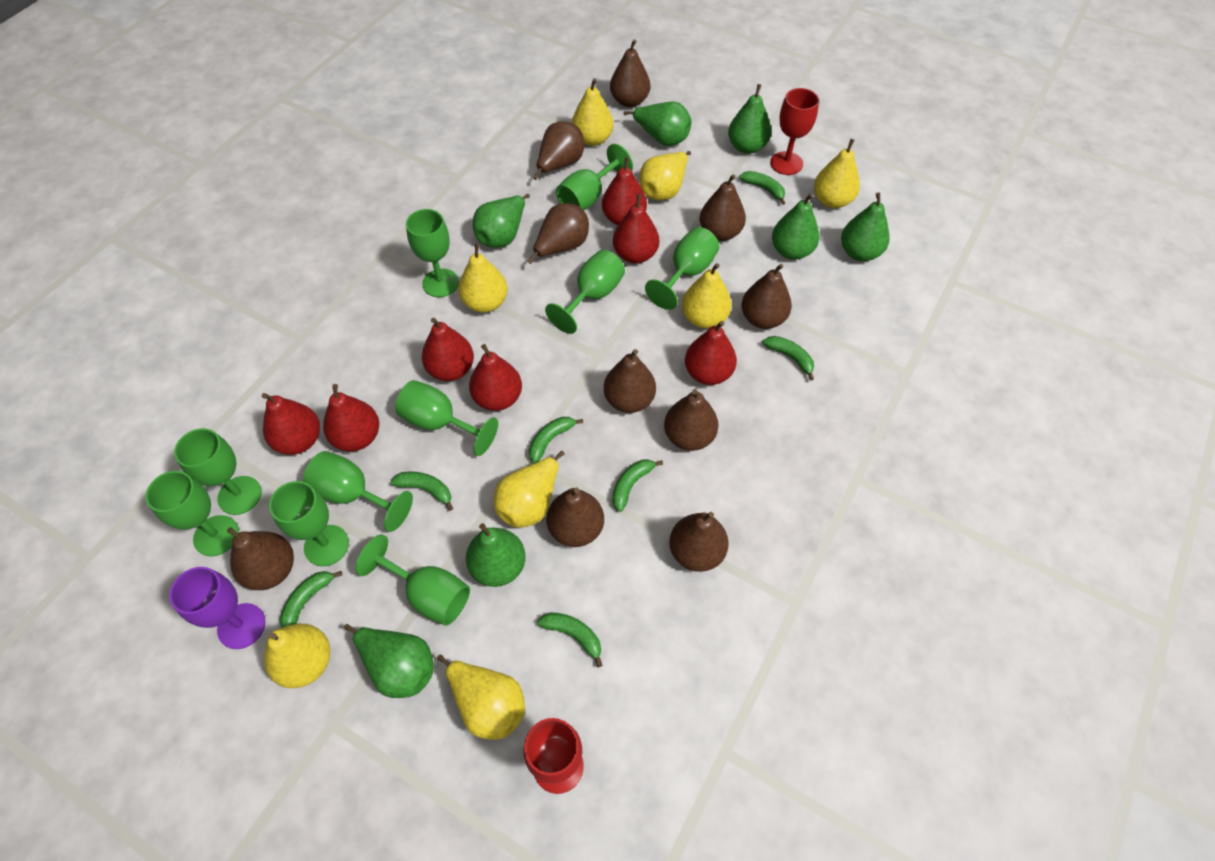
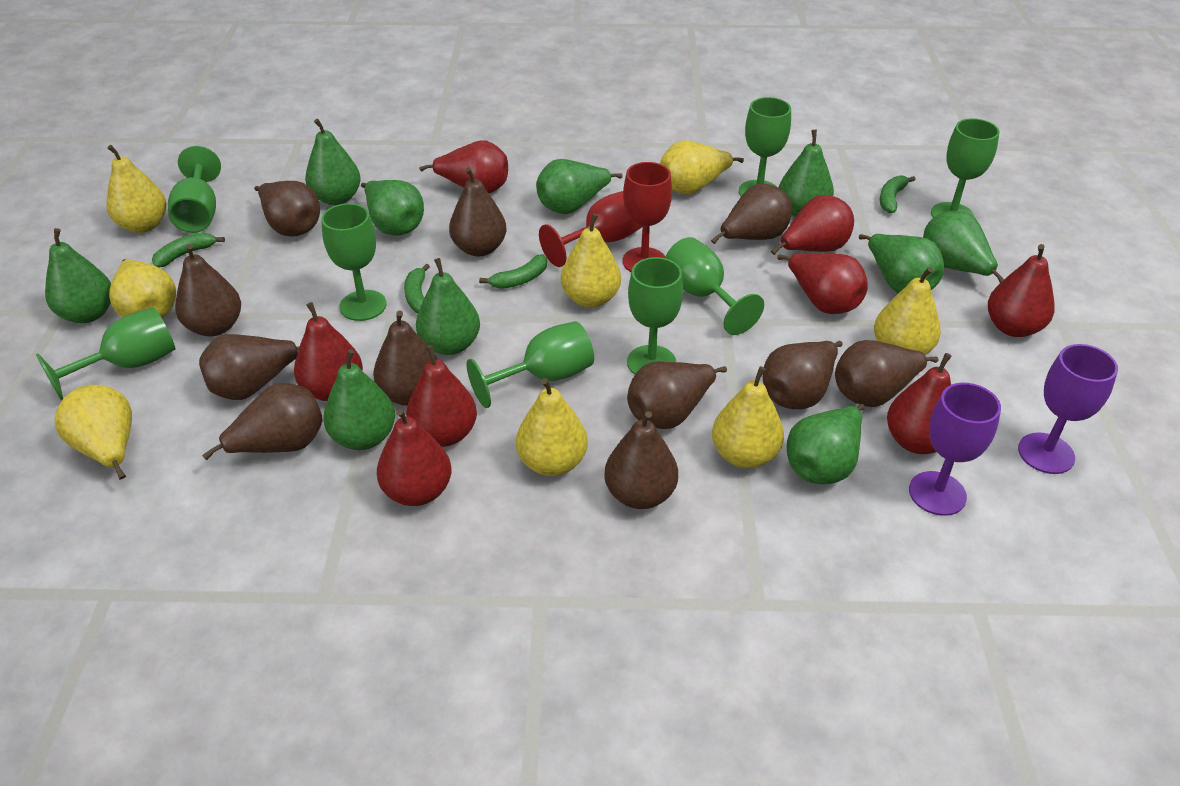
brown pear: [227,527,294,590] [527,203,589,264] [533,121,584,180] [547,487,604,547] [604,349,656,413] [610,40,650,107] [664,389,719,451] [669,512,729,572] [700,174,746,241] [742,264,792,329] = 10 -> [175,244,241,336] [199,334,300,400] [202,383,323,460] [254,181,320,236] [373,311,438,406] [449,167,507,256] [604,411,678,509] [627,362,727,429] [711,184,792,244] [763,341,843,409] [835,340,939,407] = 11
green banana: [280,571,342,628] [390,472,453,511] [529,417,583,463] [537,612,603,667] [612,459,663,512] [739,171,785,205] [763,336,814,381] = 7 -> [152,232,225,267] [404,264,430,314] [479,254,547,289] [880,176,916,213] = 4
green goblet: [146,471,239,556] [174,428,262,515] [269,481,349,566] [303,451,413,532] [355,534,470,626] [395,380,498,456] [406,209,459,297] [545,250,625,334] [556,144,633,210] [645,227,719,310] = 10 -> [36,307,175,401] [168,146,221,233] [321,203,387,321] [466,321,594,408] [627,257,683,375] [665,237,764,335] [739,97,791,196] [931,118,1000,218] = 8
green pear: [344,624,434,698] [466,523,526,587] [473,194,530,248] [624,101,692,146] [728,84,771,154] [772,193,819,260] [841,192,890,261] = 7 -> [45,228,111,323] [305,119,361,205] [323,349,395,450] [361,180,424,236] [416,258,480,355] [536,159,623,214] [779,130,834,217] [787,404,865,484] [859,234,944,293] [923,211,1004,283] = 10
purple goblet: [169,567,265,649] = 1 -> [909,383,1001,516] [1018,344,1118,474] = 2
red pear: [262,393,320,455] [323,384,379,451] [422,318,474,381] [469,344,522,411] [602,157,647,225] [613,194,659,264] [685,321,737,385] = 7 -> [294,302,363,401] [377,409,451,506] [406,345,477,447] [419,140,508,194] [771,195,854,255] [777,253,868,314] [887,353,952,454] [988,244,1055,337] = 8

